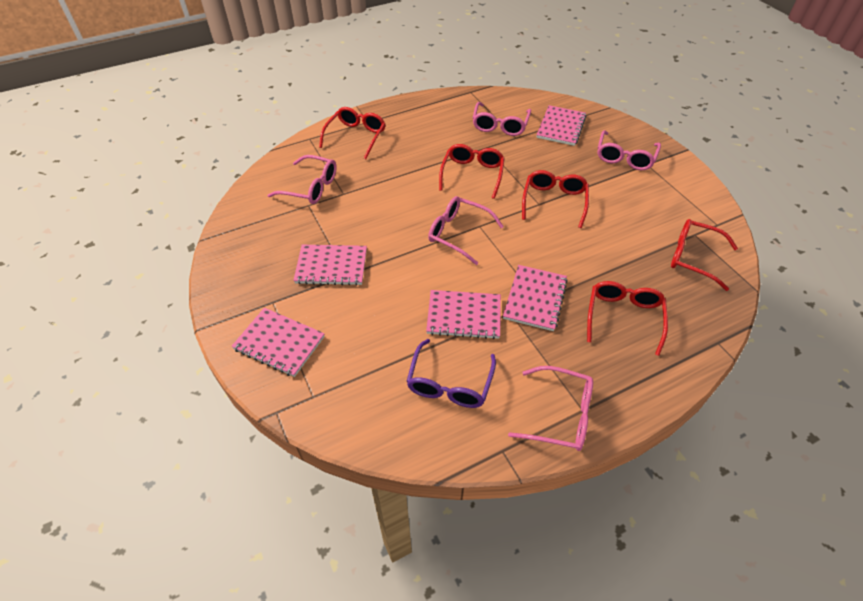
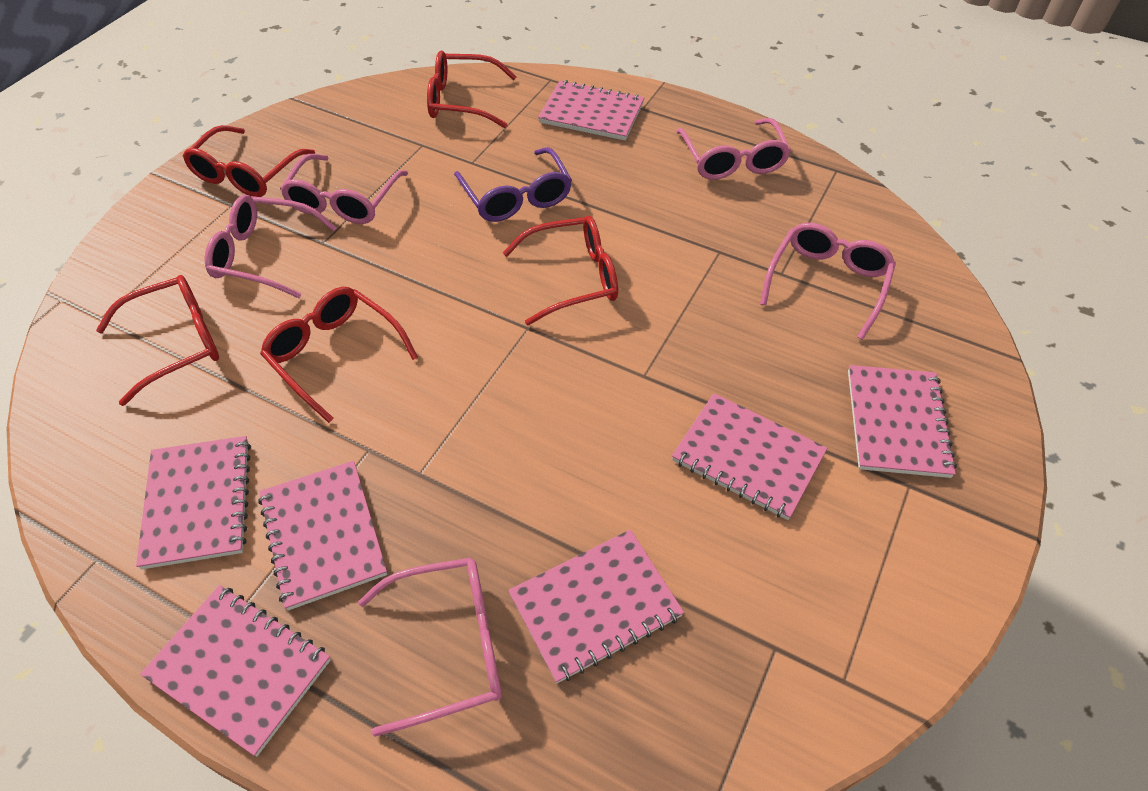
pink notebook: [232,308,325,377] [293,245,367,286] [426,290,501,339] [503,265,568,331] [536,105,586,146] = 5 -> [136,436,251,569] [140,585,331,756] [258,460,387,611] [508,529,684,683] [538,80,644,140] [672,393,827,520] [848,365,957,478] = 7

